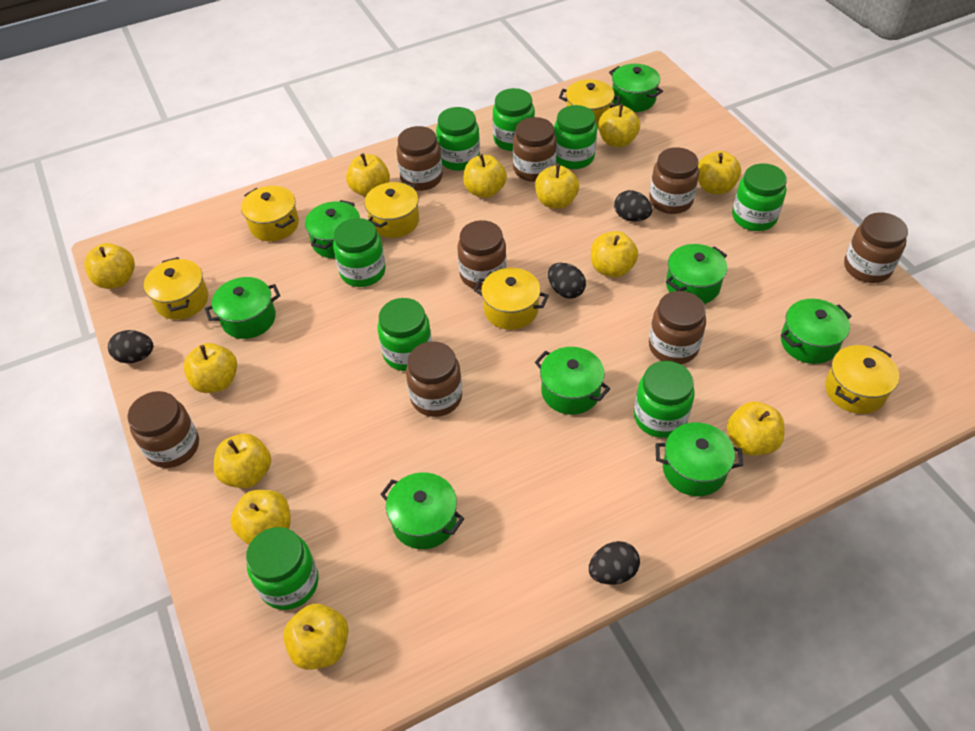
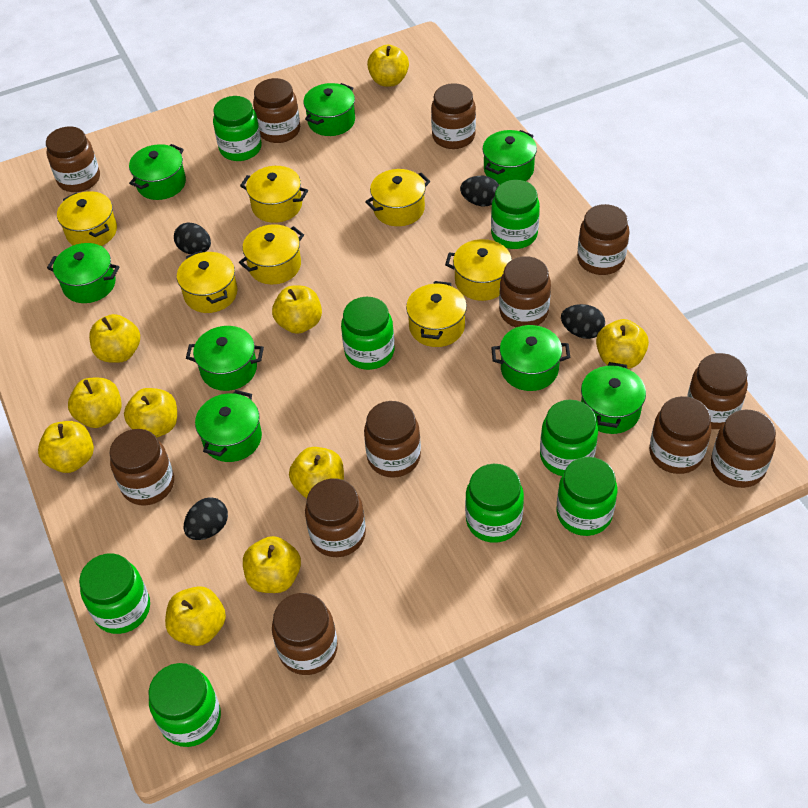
brown jar: [127,391,199,468] [397,126,442,191] [406,341,462,417] [457,220,507,290] [513,117,557,182] [649,147,699,214] [649,291,706,364] [844,212,908,283] = 8 -> [46,126,100,192] [110,429,174,506] [253,78,300,143] [272,593,338,675] [305,478,366,557] [364,401,421,478] [431,83,476,149] [499,256,551,327] [577,204,629,275] [649,396,711,474] [687,353,748,429] [711,409,776,488] = 12
yellow apple: [84,243,135,289] [183,343,237,393] [214,434,271,488] [230,490,291,545] [283,604,349,670] [346,153,390,197] [463,154,507,198] [535,164,579,209] [591,231,638,278] [598,104,640,147] [698,151,741,194] [727,402,784,456] = 12 -> [38,421,94,473] [68,377,122,428] [89,314,140,363] [124,388,177,438] [165,586,226,646] [243,536,301,593] [272,286,322,334] [289,447,344,498] [367,44,409,87] [596,319,649,369] = 10
yellow pot: [144,257,208,320] [241,186,299,241] [364,182,419,238] [474,268,549,330] [559,79,621,128] [825,345,899,414] = 6 -> [57,191,117,246] [177,251,238,313] [239,224,304,284] [240,166,308,223] [365,169,430,226] [406,281,467,347] [445,239,512,301] = 7

